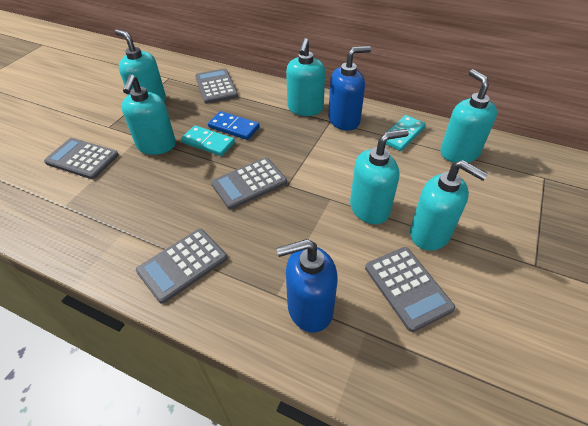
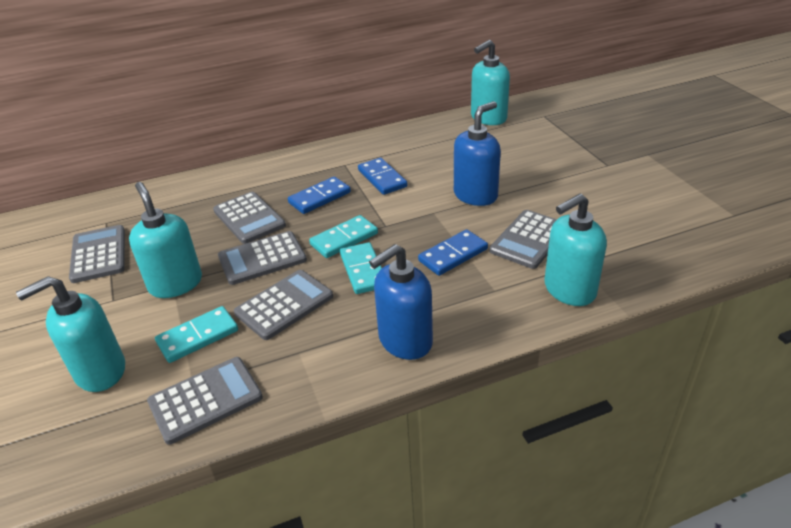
blue domino: [208,111,260,140] = 1 -> [288,177,351,214] [358,158,407,195] [418,229,488,276] = 3
grey calculator: [44,138,119,179] [136,229,227,304] [195,68,238,104] [211,158,287,209] [365,247,455,332] = 5 -> [69,225,125,283] [147,357,263,445] [213,192,286,244] [218,231,307,285] [234,270,333,340] [489,210,557,269] = 6
turquoise domino: [181,126,235,156] [386,115,426,151] = 2 -> [155,306,238,363] [309,215,378,258] [340,242,382,294] = 3
turquoise soap dispenser: [115,29,166,102] [121,74,176,155] [286,38,325,116] [350,129,409,224] [410,160,488,251] [440,69,497,163] = 6 -> [16,276,125,392] [129,182,202,298] [471,40,510,125] [545,194,607,306] = 4

